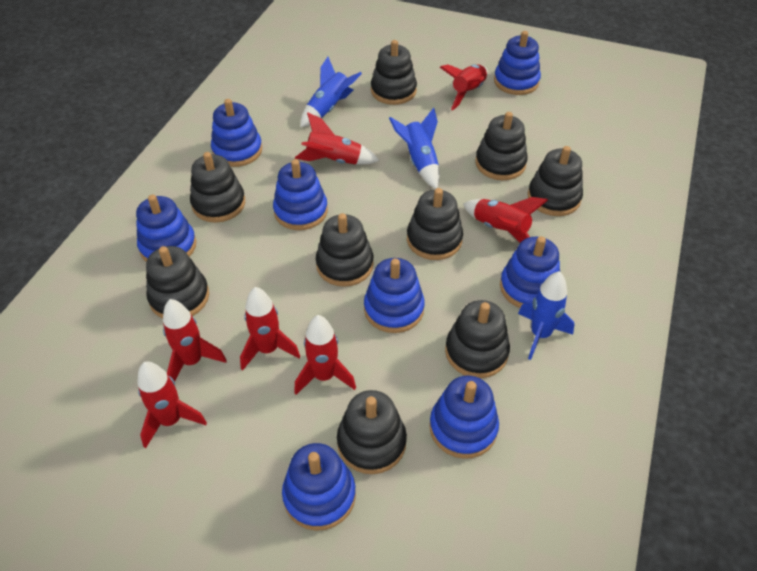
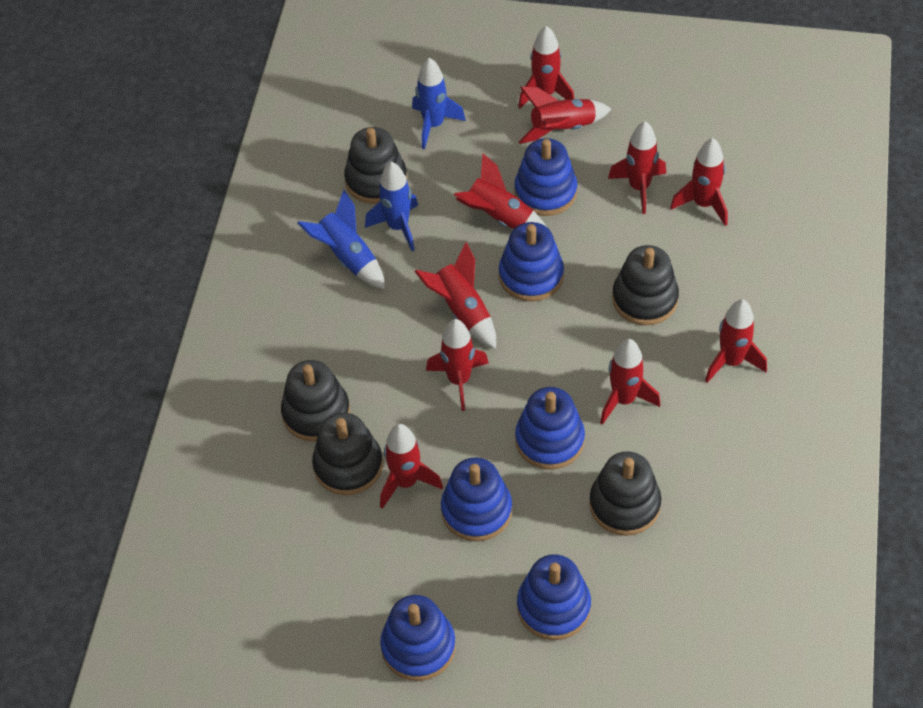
black stacking toy: [146,246,209,318] [190,152,245,223] [316,213,374,287] [337,390,407,474] [371,40,417,105] [407,188,463,260] [445,300,510,378] [475,112,528,180] [528,146,583,216] = 9 -> [281,360,350,442] [312,413,383,495] [344,127,407,204] [589,451,661,536] [612,245,679,325] = 5
blue stacking toy: [136,195,196,262] [211,99,262,167] [273,159,328,230] [282,443,356,531] [364,258,425,333] [429,376,499,459] [494,31,541,95] [500,236,560,308] = 8 -> [380,595,456,681] [441,458,512,542] [499,222,564,302] [514,138,577,216] [515,387,585,470] [517,554,591,640] = 6
red rocket: [137,361,207,448] [163,299,227,382] [240,287,300,370] [294,315,356,395] [295,112,380,164] [440,64,488,110] [463,197,548,243] = 7 -> [380,424,443,509] [414,242,496,349] [426,319,489,411] [454,154,546,229] [518,26,574,108] [519,87,611,144] [600,339,660,425] [608,121,666,214] [670,138,728,226] [705,299,767,383] = 10

